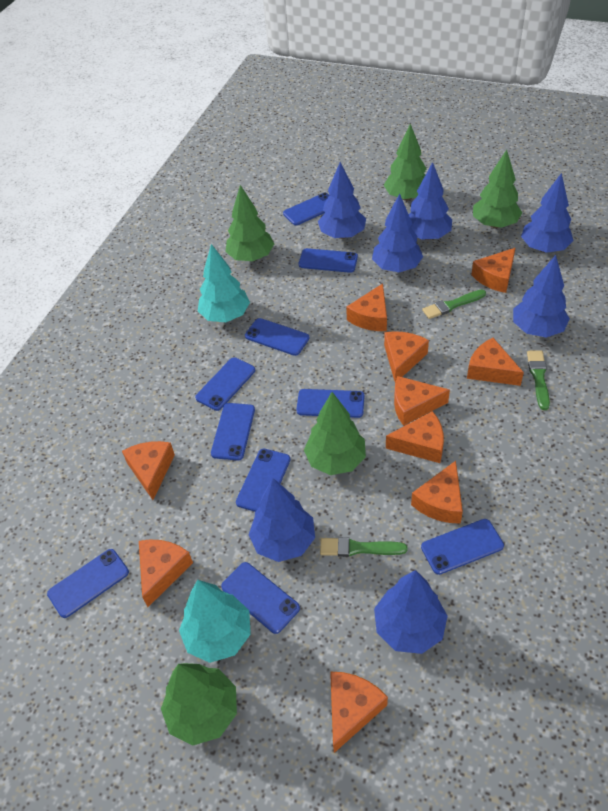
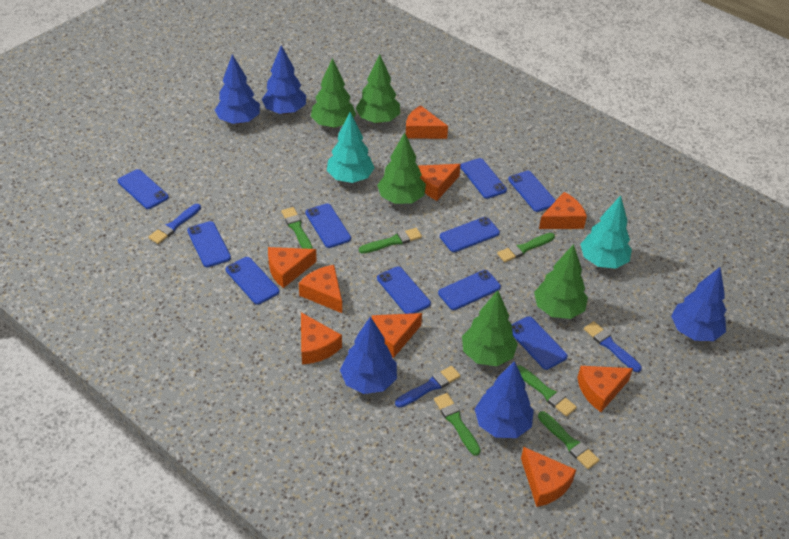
blue brush: none = 0 -> [149,204,201,244] [395,366,461,408] [584,321,642,372] = 3
blue tree: [249,478,315,562] [318,162,366,239] [372,193,423,272] [374,570,448,654] [409,162,452,240] [513,255,570,338] [521,173,574,253] = 7 -> [215,54,260,124] [261,45,306,115] [340,317,397,394] [475,361,534,438] [671,267,726,341] = 5
green brush: [320,537,407,557] [422,290,486,319] [527,351,550,410] = 3 -> [281,207,313,249] [359,228,422,254] [434,393,481,456] [497,233,555,262] [517,366,577,417] [538,411,599,469] = 6
orange cheese: [122,441,175,500] [139,540,193,607] [330,672,388,753] [346,283,387,331] [384,331,429,382] [386,411,444,463] [394,376,450,426] [411,461,463,524] [467,338,524,386] [471,248,515,293] = 10 -> [268,247,317,288] [299,265,342,313] [301,312,342,364] [372,313,422,358] [406,105,448,139] [418,164,461,201] [521,447,576,507] [539,192,587,229] [577,366,633,412] = 9

